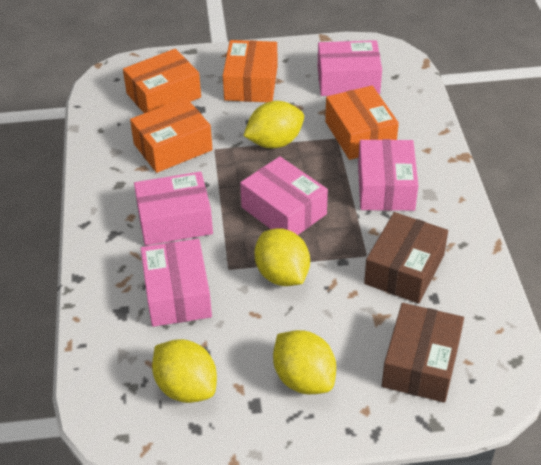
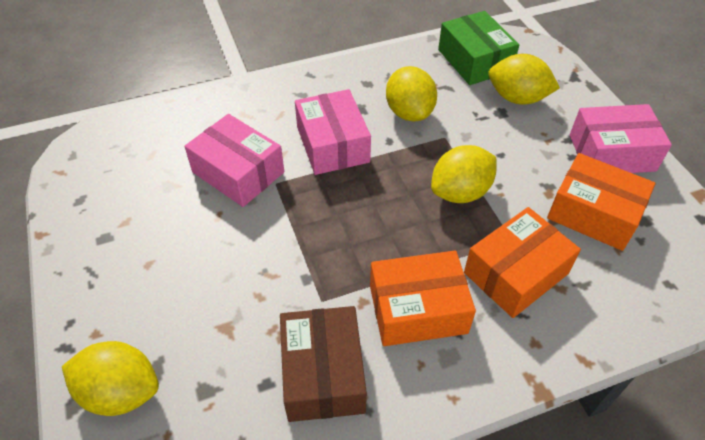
brown box: [364,212,448,304] [382,303,464,403] = 2 -> [280,306,367,422] = 1
green box: none = 0 -> [438,11,519,85] = 1
orange box: [123,49,201,113] [130,98,213,173] [223,40,278,102] [325,86,399,160] = 4 -> [370,251,476,346] [464,207,581,318] [547,153,655,251] = 3
pink box: [134,172,213,246] [141,239,212,327] [240,156,328,235] [318,40,382,96] [358,139,418,211] = 5 -> [184,114,284,207] [295,89,371,175] [570,104,672,173] = 3

